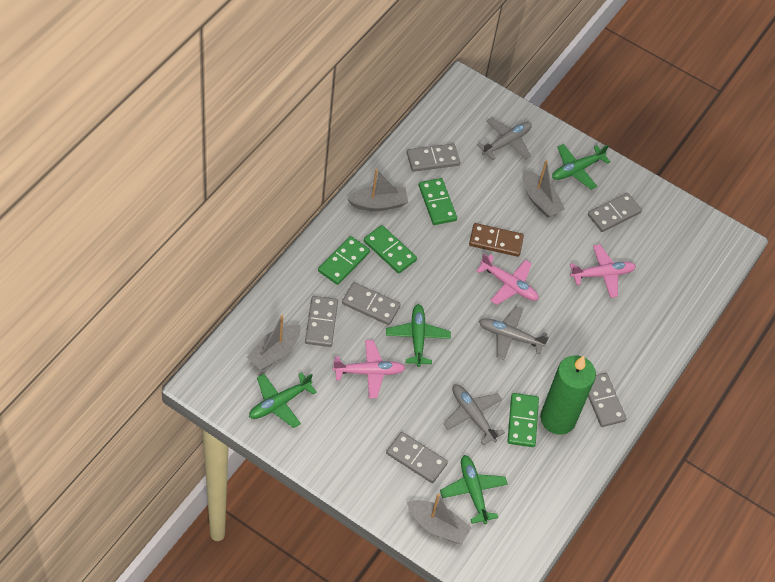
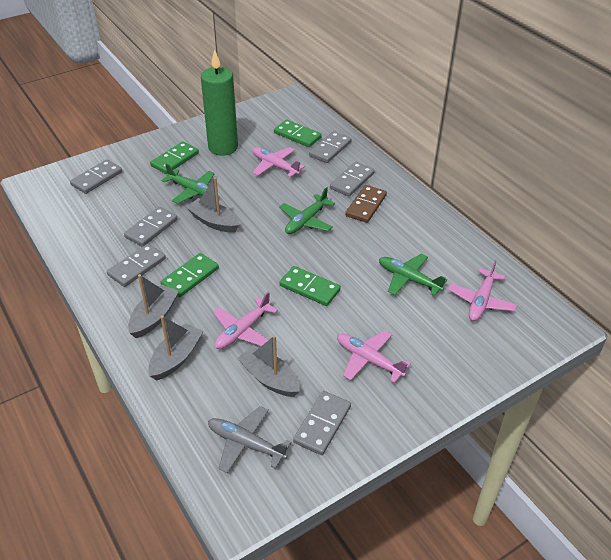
green plane: [249,372,317,428] [386,304,451,367] [440,455,508,524] [552,144,610,190] = 4 -> [161,164,215,204] [279,187,335,234] [379,254,447,296] = 3
grey plane: [443,384,505,445] [477,118,532,160] [479,306,549,360] = 3 -> [208,406,291,473] = 1
pink plane: [333,340,405,398] [476,253,539,305] [570,245,636,298] = 3 -> [213,291,278,349] [253,147,305,177] [337,330,411,383] [448,260,517,321] = 4

